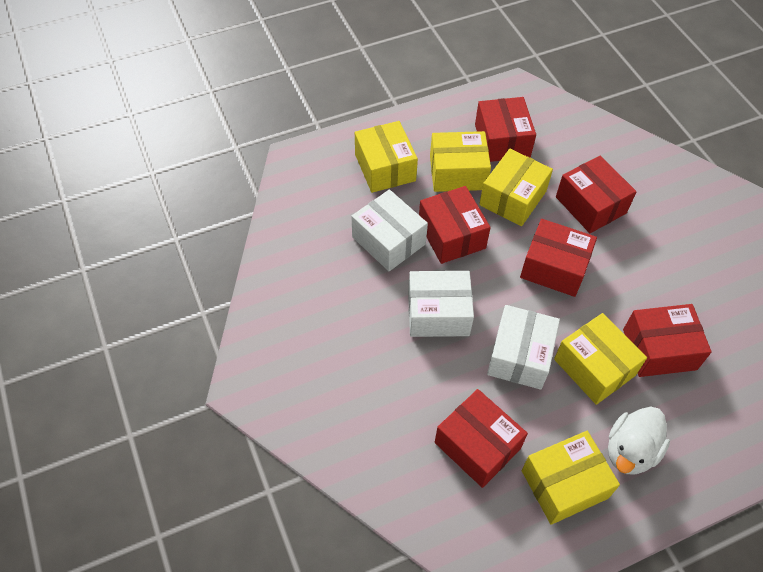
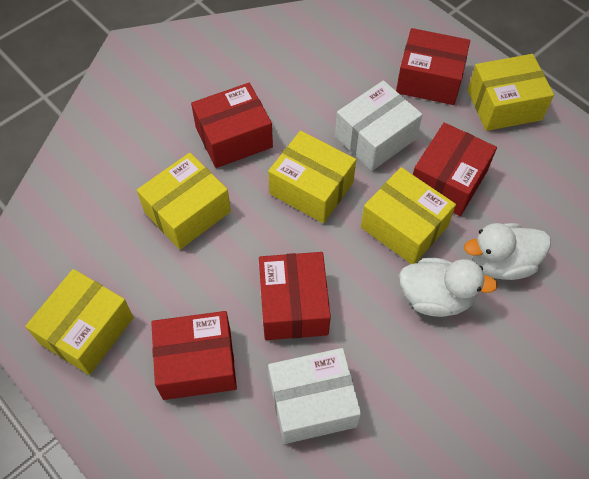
red box: [419,186,491,264] [435,389,528,488] [475,97,536,162] [520,219,597,297] [556,156,637,233] [623,304,712,377] = 6 -> [151,311,237,400] [191,83,273,168] [259,252,331,340] [396,28,470,105] [413,123,497,216] = 5
white box: [351,190,428,271] [408,271,474,337] [487,305,560,390] = 3 -> [268,348,361,444] [335,80,422,171] = 2
white duck: [608,407,670,475] = 1 -> [399,258,498,317] [464,223,551,280] = 2

